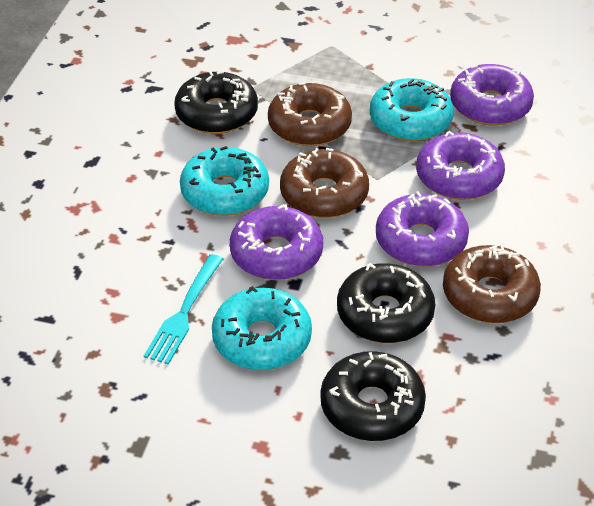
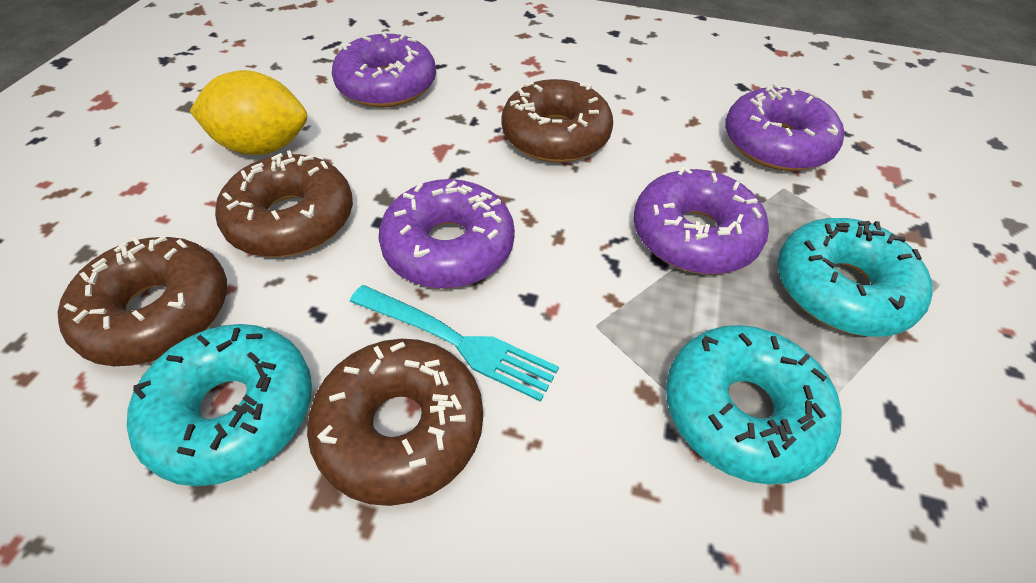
black donut: [174,71,258,134] [320,351,426,441] [337,263,435,343] = 3 -> none = 0
brown donut: [268,82,352,146] [280,148,369,218] [443,244,541,323] = 3 -> [57,236,227,366] [215,150,353,257] [307,339,483,506] [501,79,613,163] = 4
yellow lemon: none = 0 -> [190,70,307,155] = 1

